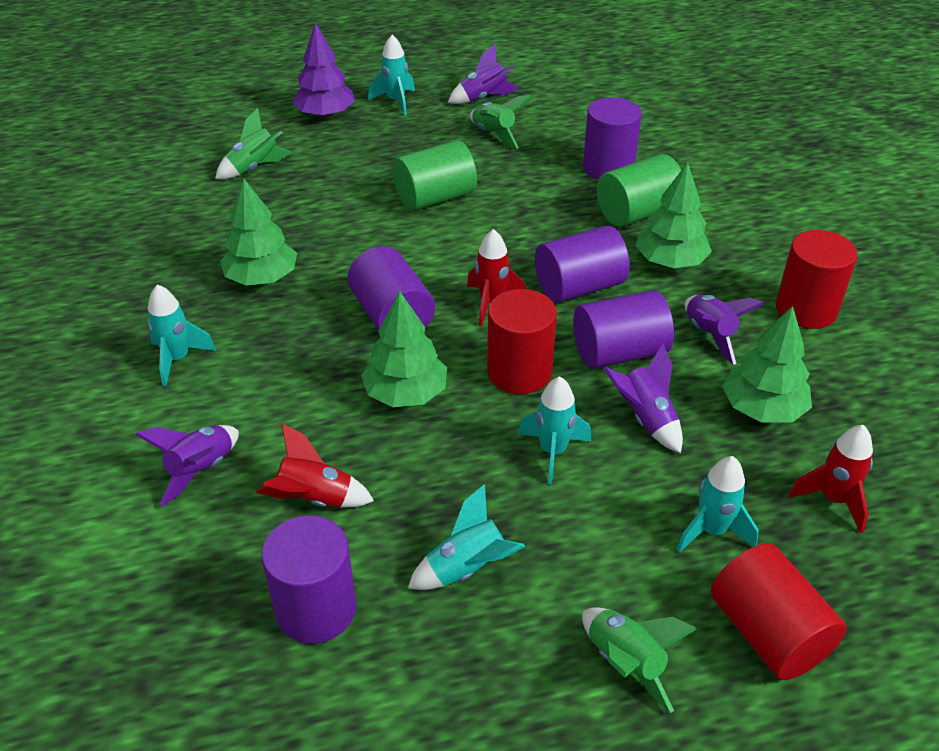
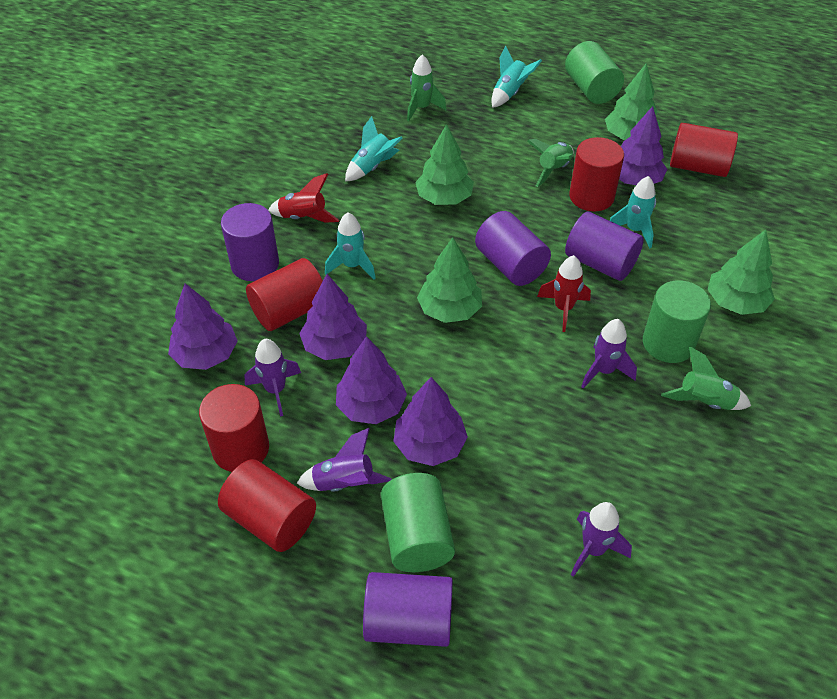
green cylinder: [393,140,477,211] [596,154,681,227] = 2 -> [381,473,455,572] [565,41,624,104] [643,280,711,363] = 3
purple cylinder: [261,515,357,644] [348,246,435,331] [535,226,630,303] [573,290,674,369] [583,97,642,180] = 5 -> [221,203,279,281] [363,572,453,647] [475,211,551,286] [565,212,644,281] = 4
purple tree: [292,23,355,118] = 1 -> [168,283,238,370] [299,274,367,360] [336,336,407,424] [393,377,468,466] [619,106,667,185] = 5
red cylinder: [487,289,557,394] [711,543,847,680] [775,230,858,329] = 3 -> [199,384,269,472] [218,459,316,552] [246,258,323,331] [569,137,624,211] [670,123,738,177] = 5
red rocket: [256,424,374,508] [467,229,526,326] [789,425,873,533] = 3 -> [268,173,339,223] [537,255,591,332] = 2
turquoise rocket: [147,284,216,386] [368,35,415,115] [408,484,525,590] [518,376,591,484] [677,456,759,553] = 5 -> [325,212,375,279] [345,116,403,181] [491,46,542,108] [610,176,656,249] = 4

